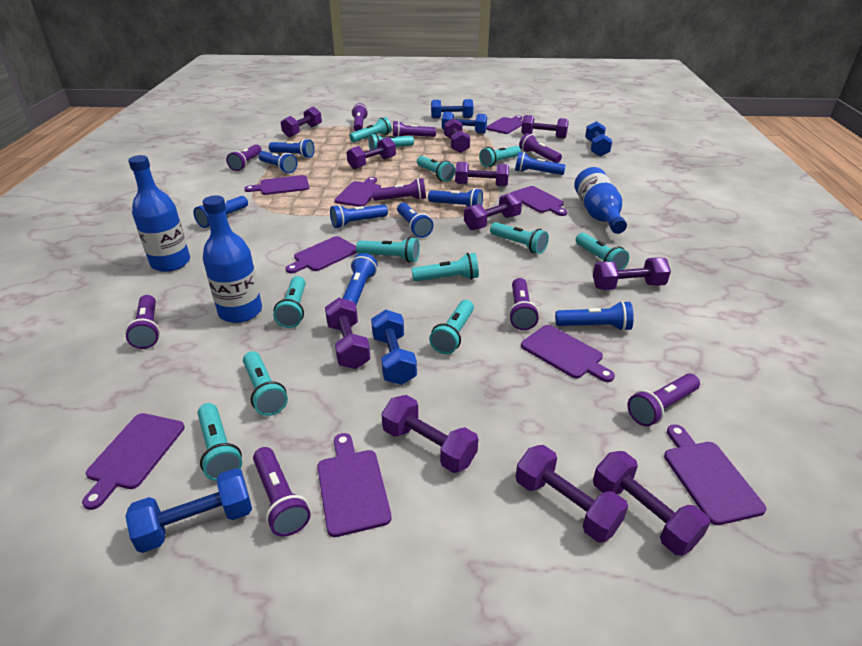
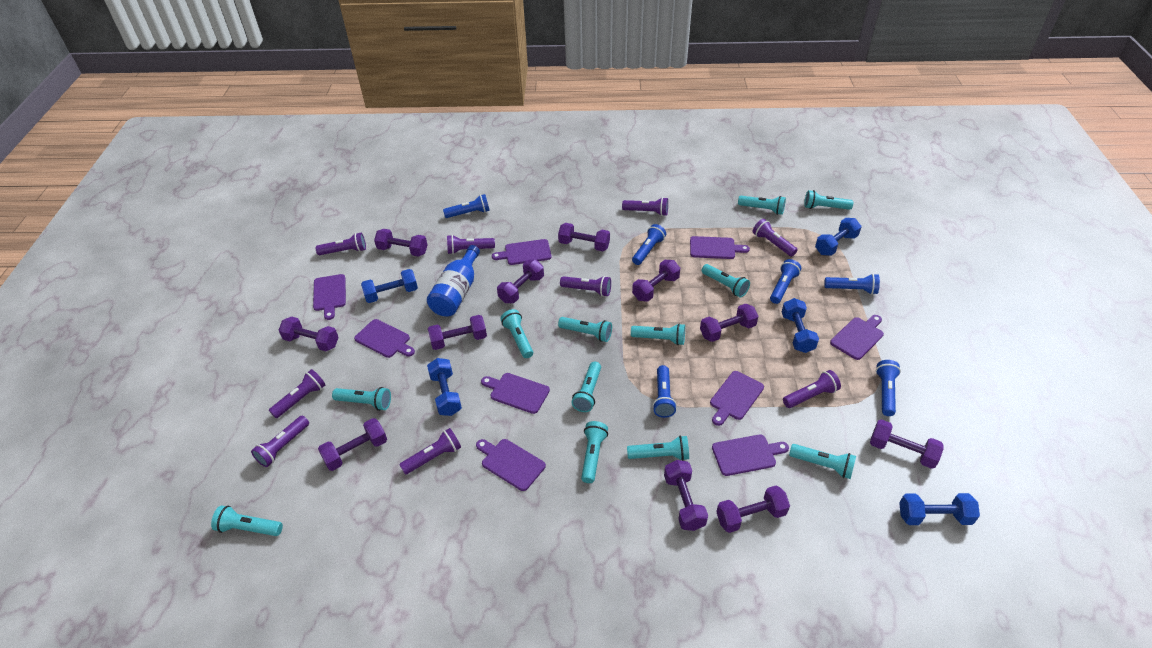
blue bottle: [128,155,190,272] [203,195,262,323] [574,167,627,234] = 3 -> [427,245,480,316] = 1
blue flashlight: [193,196,248,228] [258,151,297,173] [269,139,315,158] [330,204,388,228] [343,253,378,305] [397,203,433,238] [428,188,483,207] [515,152,566,175] [555,301,634,331] = 9 -> [443,194,490,218] [632,224,666,265] [653,365,677,418] [770,259,801,304] [824,274,880,295] [876,360,901,416] = 6

